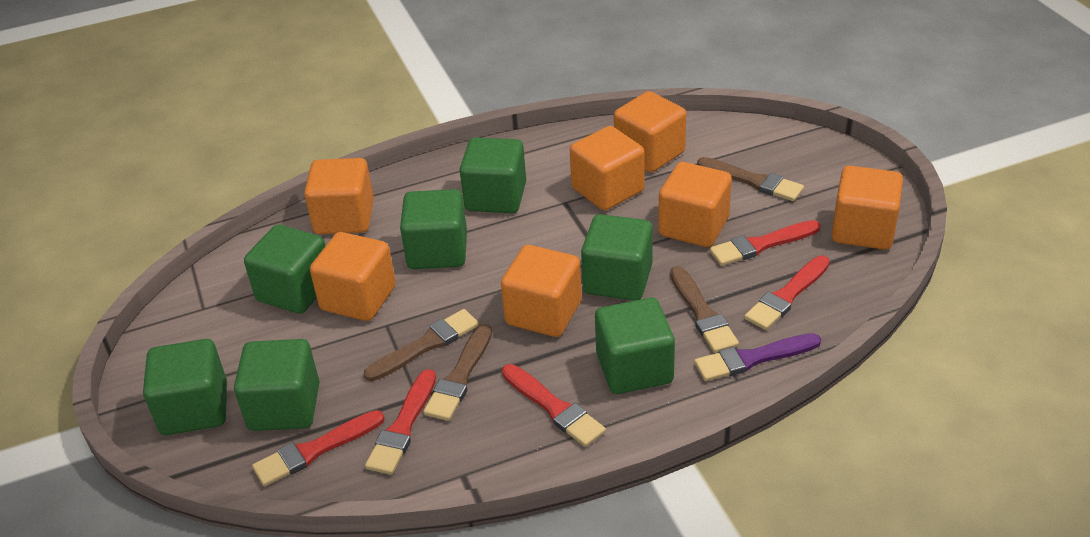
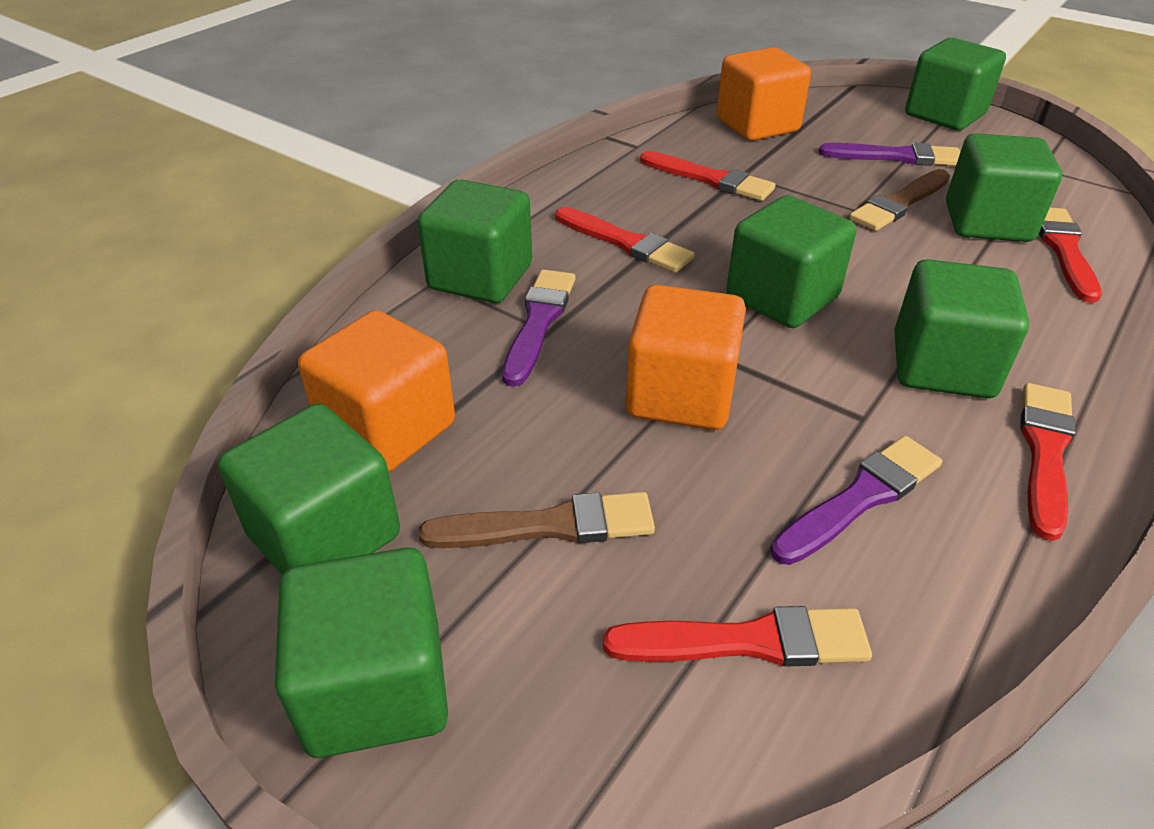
brown brush: [364,309,479,381] [423,324,492,421] [670,266,739,353] [697,157,804,201] = 4 -> [418,492,655,548] [849,169,950,231] = 2
orange cube: [304,158,374,234] [310,232,396,321] [501,245,582,337] [570,126,645,210] [614,91,686,172] [658,162,732,247] [832,166,903,250] = 7 -> [298,310,455,472] [625,285,746,430] [717,47,811,141] = 3
purple brush: [694,333,821,381] = 1 -> [502,269,575,387] [770,436,942,565] [819,143,960,166] = 3

